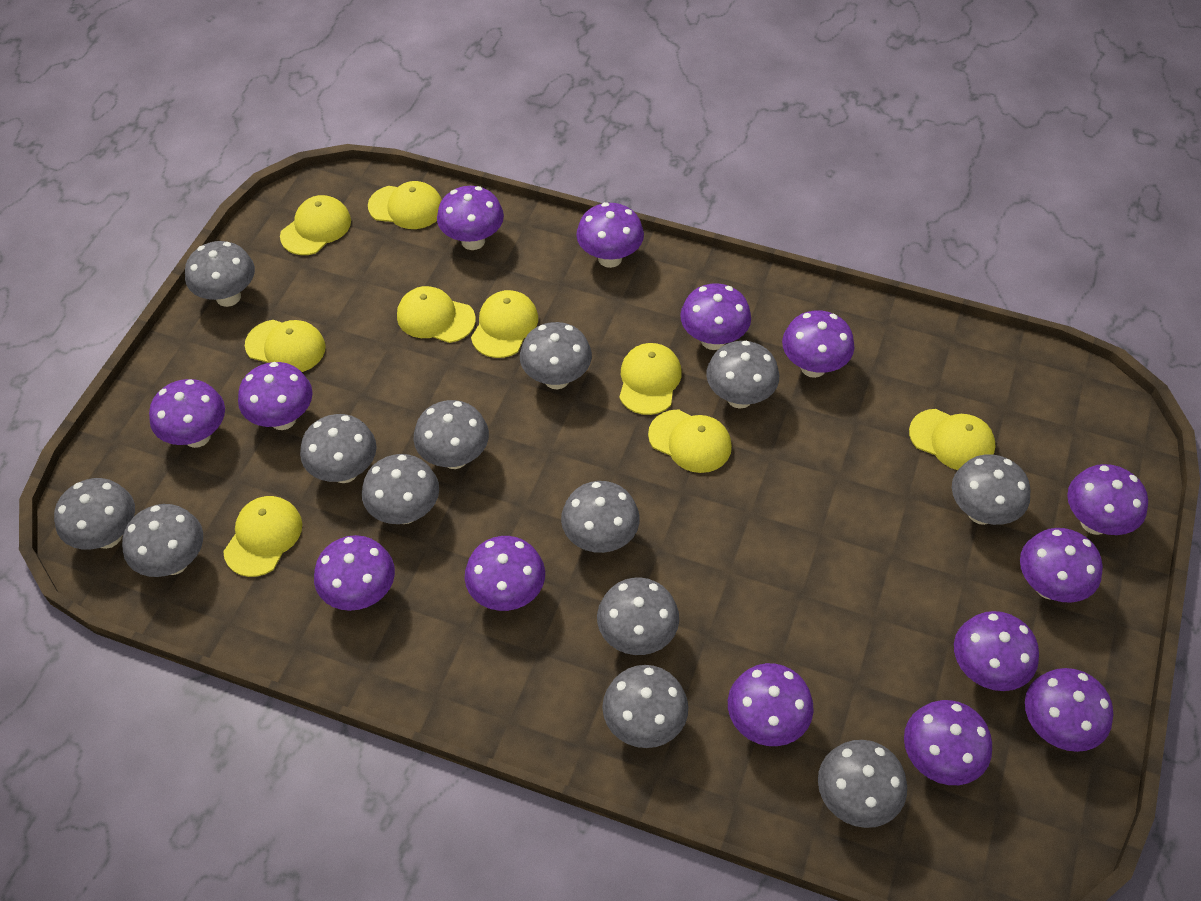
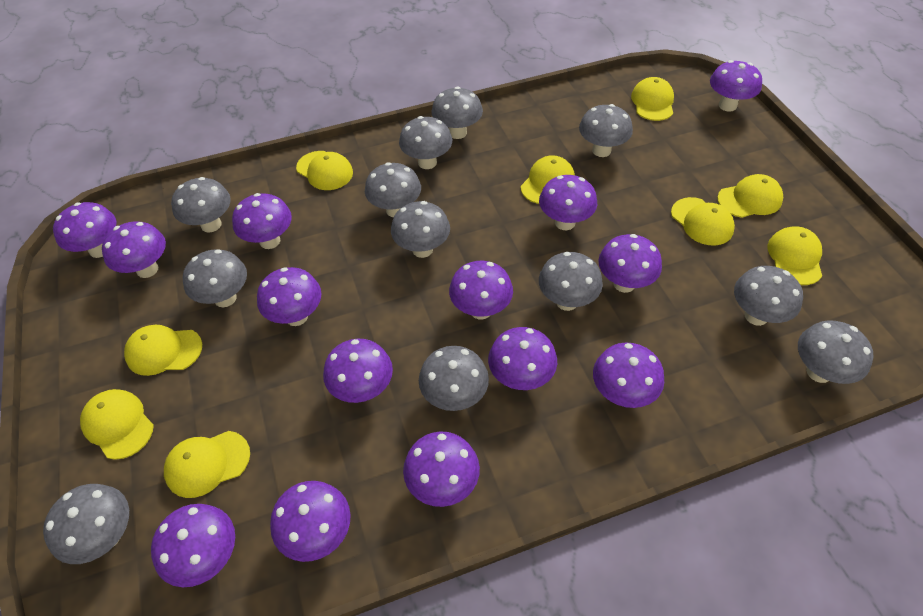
grey mushroom: [54,478,135,549] [122,504,203,577] [185,241,255,307] [300,414,377,483] [362,454,439,524] [414,400,489,469] [520,322,592,389] [561,481,640,553] [597,578,679,655] [602,665,688,748] [706,341,779,409] [818,740,907,828] [952,454,1031,525] = 13 -> [43,484,129,564] [171,177,231,233] [183,249,247,307] [365,162,421,217] [391,201,450,258] [399,116,452,169] [419,346,489,411] [431,86,483,139] [539,252,603,311] [579,104,633,157] [734,266,803,326] [798,320,873,384] = 12

